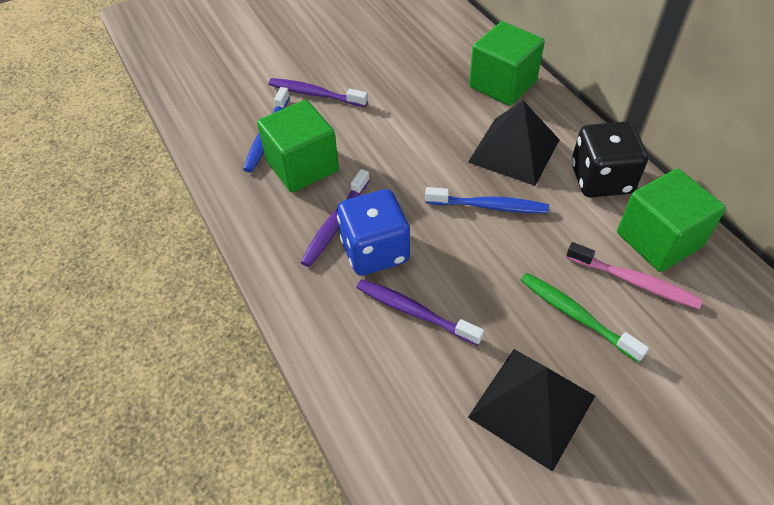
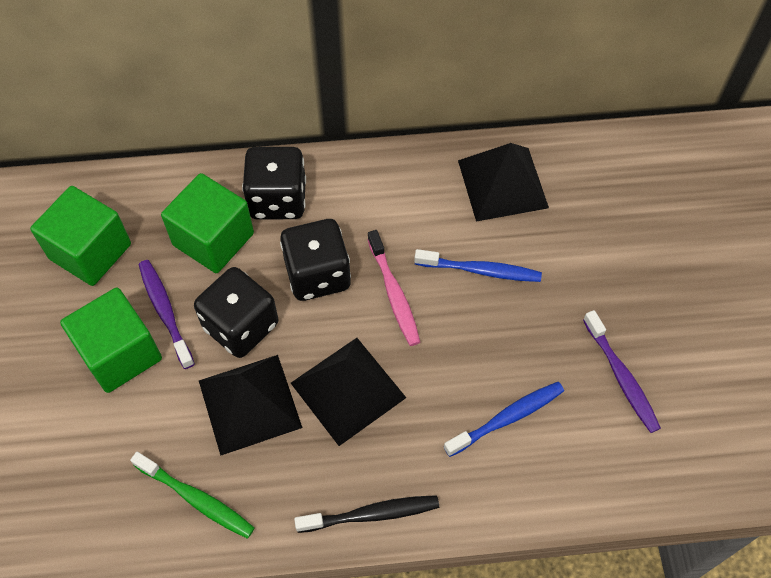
black dice: [572,122,648,197] = 1 -> [194,267,278,358] [242,147,306,220] [280,219,351,301] = 3
black pyramid: [468,100,560,186] [468,349,595,472] = 2 -> [199,355,303,456] [291,338,406,446] [458,143,549,221] = 3
black toothbrush: none = 0 -> [294,495,439,533] = 1
blue dice: [337,189,410,276] = 1 -> none = 0
purple toothbrush: [268,78,368,107] [300,169,370,267] [356,279,484,346] = 3 -> [138,260,195,369] [583,310,661,433] = 2

